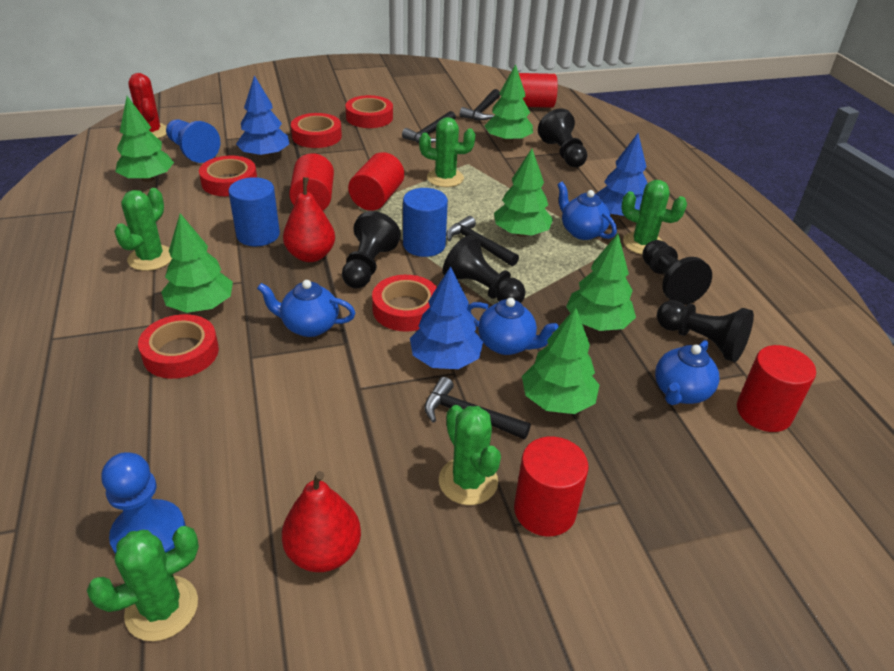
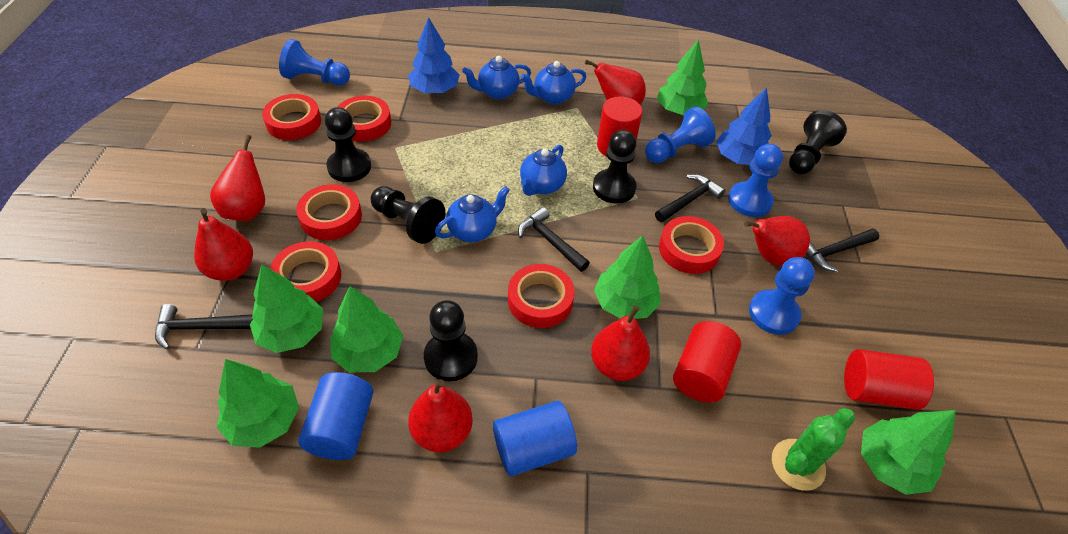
blue pawn: [101,452,186,554] [166,119,220,163] = 2 -> [279,39,350,86] [645,107,716,163] [728,144,783,217] [749,257,815,335] = 4
blue tree: [236,75,289,159] [410,266,483,369] [596,133,647,219] = 3 -> [408,17,459,94] [716,88,772,165] = 2
green cactus: [87,526,199,641] [114,188,172,271] [419,117,475,187] [439,405,501,505] [621,180,687,255] = 5 -> [772,408,855,491] = 1
red cactus: [128,73,167,139] = 1 -> none = 0
red cylinder: [289,153,334,211] [348,152,404,211] [514,436,588,537] [519,73,558,108] [737,345,816,432] = 5 -> [597,96,642,157] [673,321,741,402] [844,349,934,410] = 3
red pear: [282,471,361,572] [283,177,335,262] = 2 -> [194,208,253,281] [210,135,265,222] [408,379,473,452] [585,60,646,104] [591,305,650,381] [744,216,810,266] = 6
red tape: [138,314,219,379] [199,156,257,196] [291,113,342,148] [345,95,393,128] [372,275,437,332] = 5 -> [262,94,321,140] [270,241,341,302] [296,184,362,240] [338,96,391,142] [508,264,575,328] [659,216,724,274] = 6

